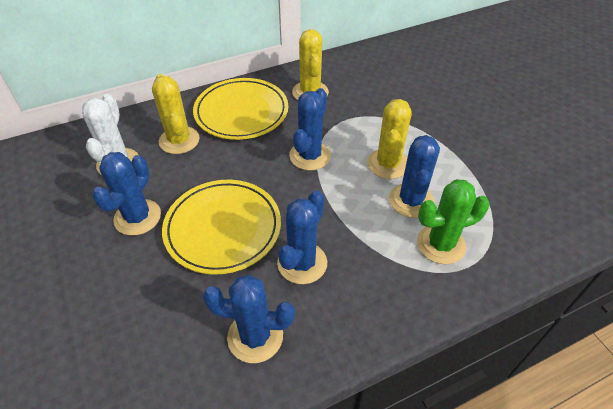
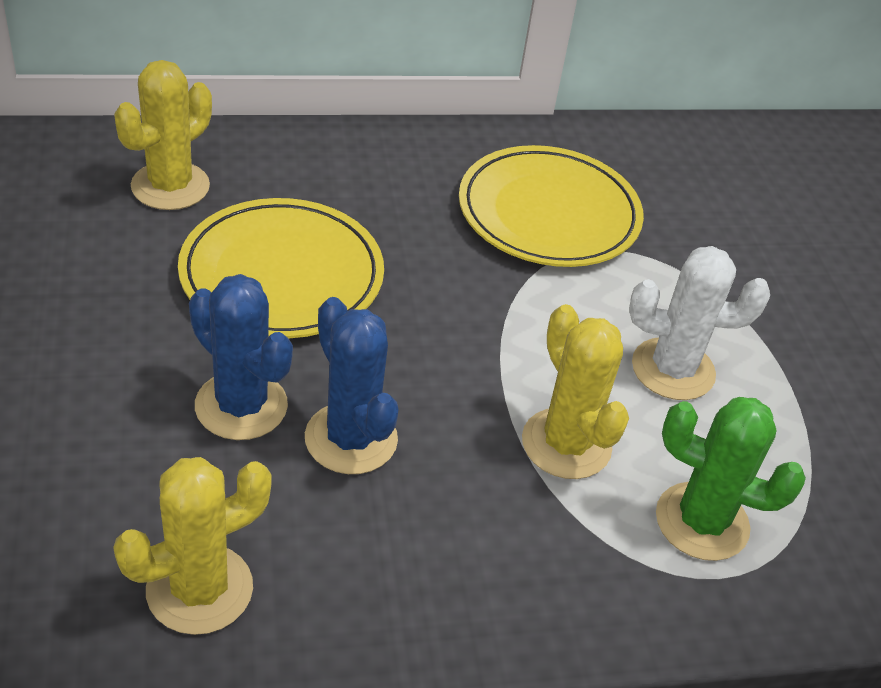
blue cactus: [92,152,161,236] [203,275,295,363] [277,191,327,284] [289,88,331,170] [389,135,440,218] = 5 -> [189,274,293,440] [305,297,399,474] = 2

